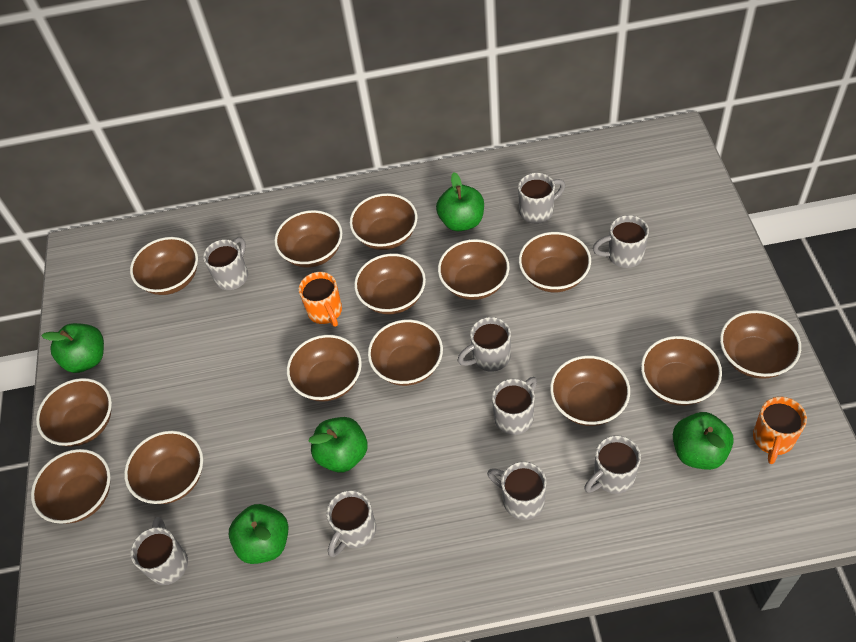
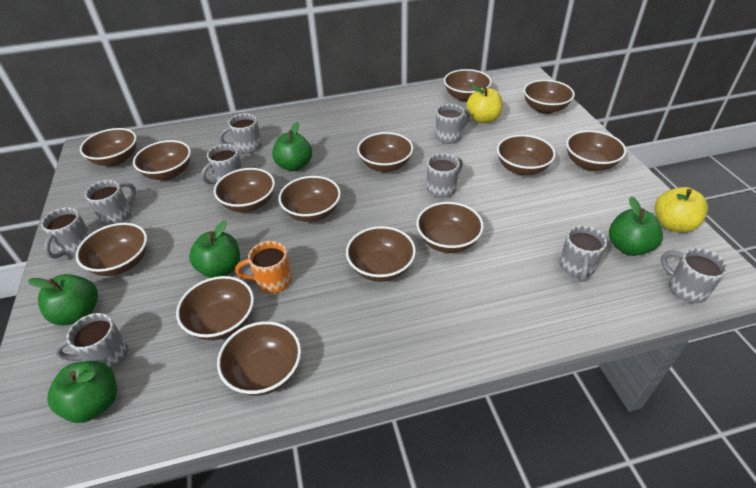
orange mug: [299,272,342,327] [753,396,807,464] = 2 -> [235,241,292,293] = 1
yellow apple: none = 0 -> [466,84,503,123] [655,187,708,232] = 2

